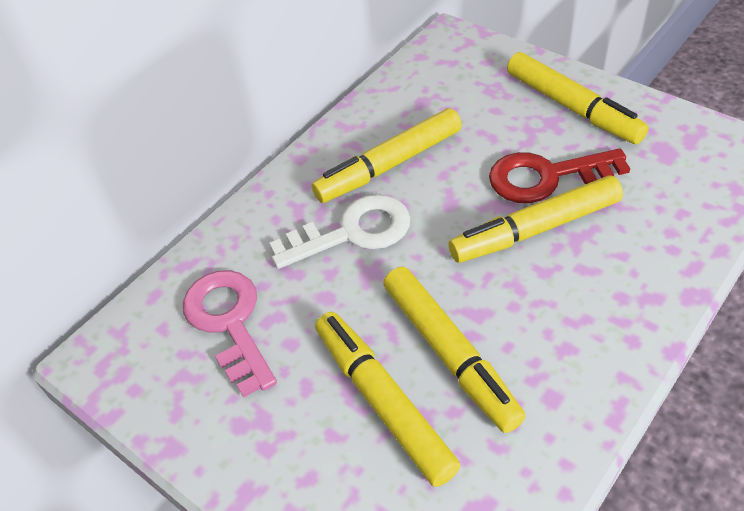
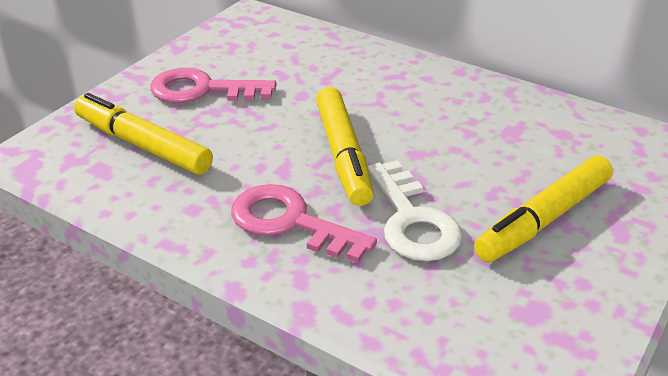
pink key: [183,270,277,398] = 1 -> [150,68,277,103] [231,184,377,263] = 2
red key: [489,148,630,203] = 1 -> none = 0
yellow marker: [311,108,462,203] [315,312,460,487] [383,267,526,433] [448,175,623,263] [507,52,649,144] = 5 -> [74,93,213,175] [316,87,374,206] [474,156,613,262] = 3

